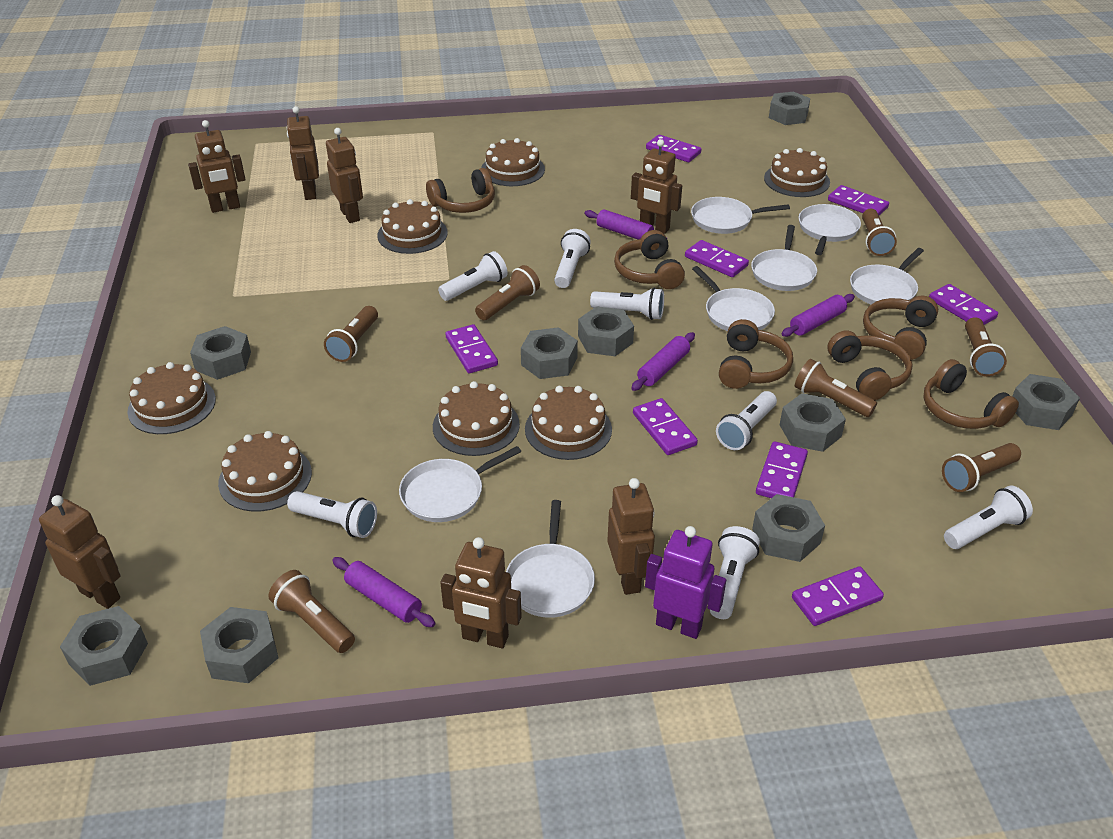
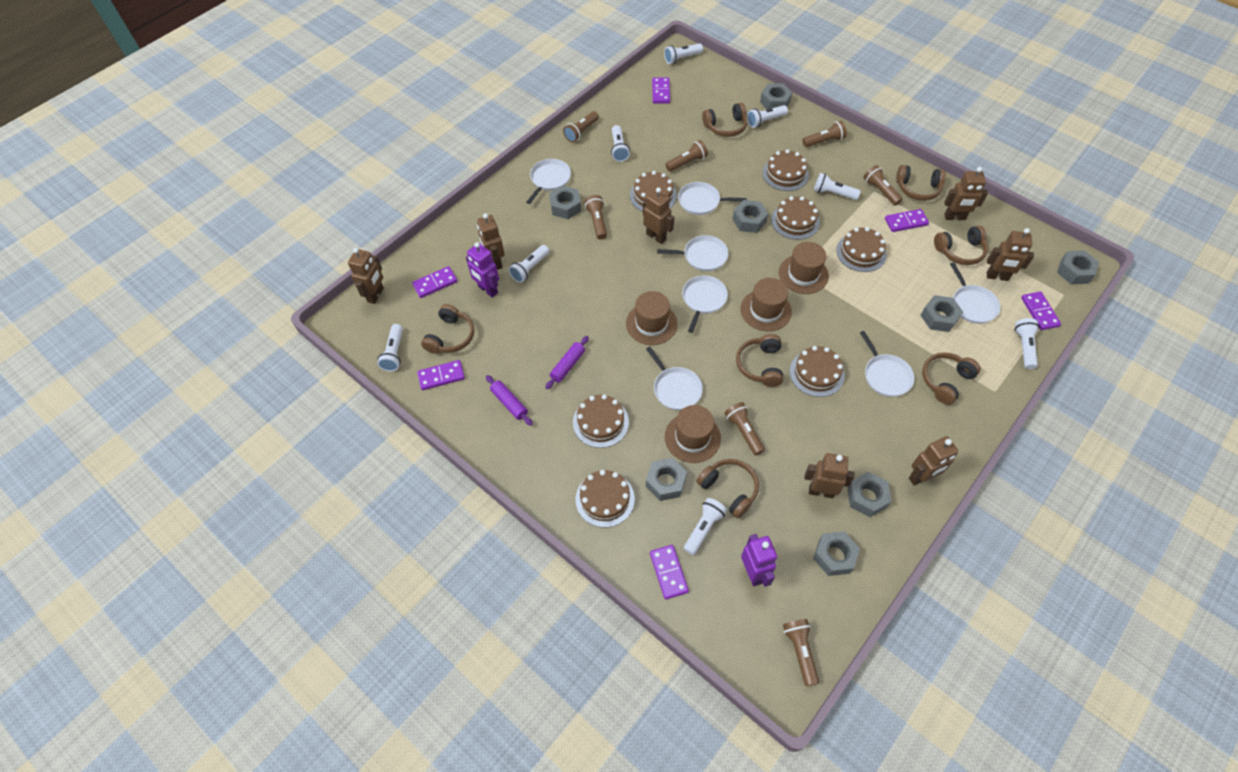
brown hat: none = 0 -> [626,291,678,345] [665,405,721,463] [740,278,792,331] [779,242,829,294] = 4
brown headphones: [426,168,495,213] [614,230,685,289] [719,319,793,389] [827,330,913,400] [863,295,938,360] [923,359,1019,429] = 6 -> [421,304,474,354] [696,459,759,518] [702,103,748,137] [736,334,783,387] [896,165,946,201] [922,352,981,405] [934,226,988,265] = 7
grey nut: [60,606,148,686] [190,326,251,380] [200,607,279,683] [521,327,578,379] [578,306,634,356] [752,494,825,562] [769,91,810,125] [780,393,846,452] [1012,374,1080,430] = 9 -> [549,186,581,219] [646,458,687,501] [732,200,768,233] [760,83,793,110] [813,531,860,576] [847,472,891,517] [921,295,963,332] [1057,251,1099,284] = 8
purple domino: [445,324,498,373] [633,398,698,455] [646,135,701,162] [685,240,749,277] [756,441,808,498] [792,566,884,626] [828,185,889,215] [929,284,998,325] = 8 -> [412,266,458,298] [417,360,465,390] [650,545,689,599] [652,78,670,104] [885,209,929,232] [1021,292,1061,330] = 6
purple robot: [645,526,726,639] = 1 -> [466,242,499,298] [741,534,777,587] = 2
purple rolling pin: [332,557,435,627] [584,209,667,239] [631,332,695,391] [782,294,855,337] = 4 -> [486,375,533,426] [545,336,589,389] = 2
white flashlight: [287,491,377,538] [438,251,508,301] [554,229,591,288] [590,287,664,320] [709,526,760,619] [716,391,777,450] [944,486,1033,549] = 7 -> [377,324,403,372] [508,245,549,283] [611,125,630,162] [664,43,703,64] [684,498,727,555] [747,105,788,128] [814,173,861,200] [1015,318,1039,369] = 8

